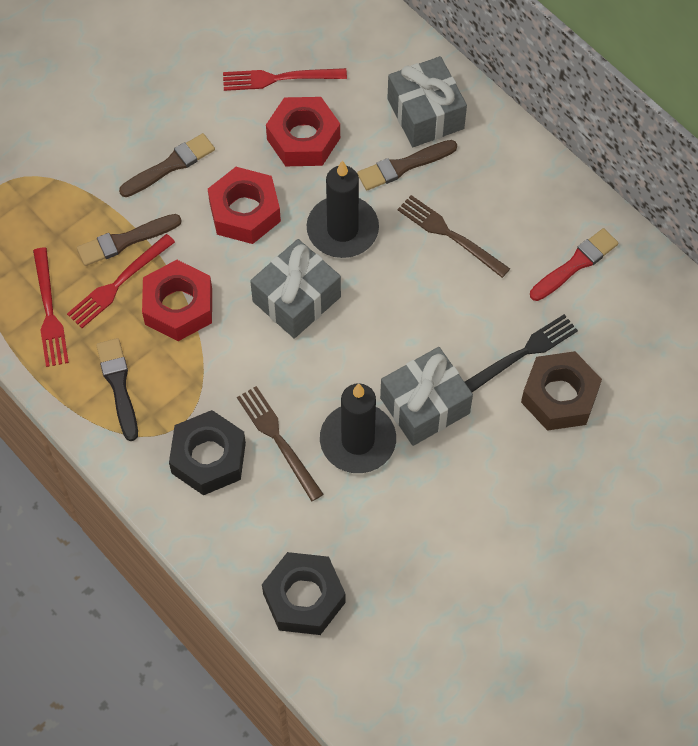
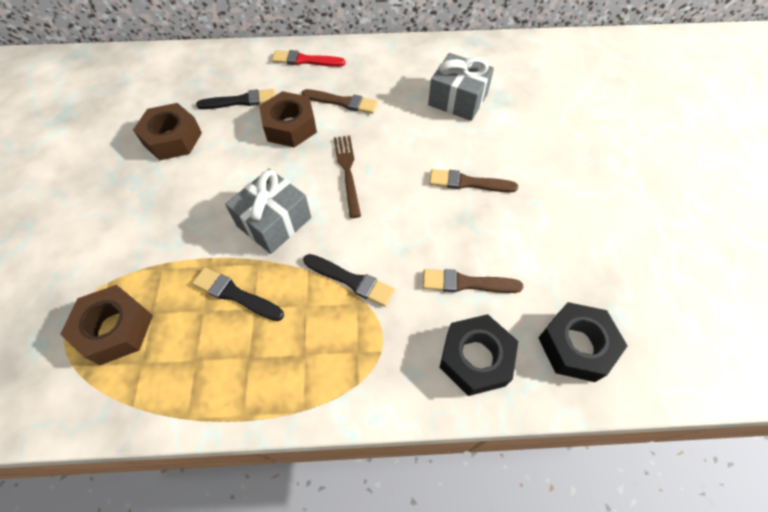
black brush: [96,338,138,441] = 1 -> [192,267,284,321] [196,89,275,109] [303,254,395,307] = 3
black candle: [307,161,379,258] [320,383,396,473] = 2 -> none = 0
black fork: [465,314,578,392] = 1 -> none = 0
brown fork: [237,386,324,502] [397,195,510,278] = 2 -> [334,136,361,218] = 1
brown nut: [521,351,602,431] = 1 -> [60,285,153,365] [133,103,202,161] [259,91,317,148] = 3
grey gift: [250,239,341,339] [380,347,473,446] [387,56,467,147] = 3 -> [225,169,311,254] [428,53,494,121] = 2
red fork: [33,248,69,367] [67,234,175,328] [223,68,347,91] = 3 -> none = 0
red nut: [142,260,212,341] [208,167,281,244] [266,97,340,166] = 3 -> none = 0

